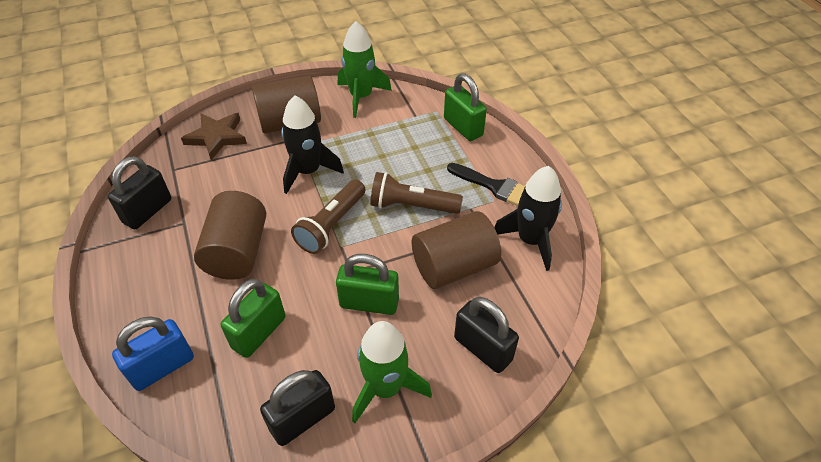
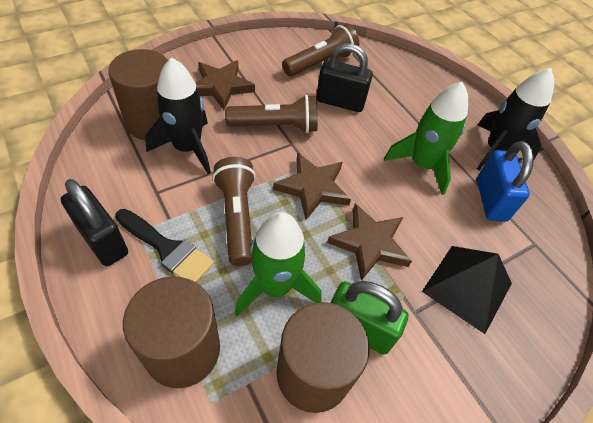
black padlock: [108,156,171,229] [260,370,335,446] [454,297,519,373] = 3 -> [61,179,128,266] [316,43,373,112] = 2
black pyramid: none = 0 -> [422,246,512,334] = 1
brown flashlight: [291,179,365,254] [370,172,463,214] = 2 -> [212,157,256,266] [225,95,318,133] [282,24,359,76] = 3
brown star: [181,113,247,160] = 1 -> [195,61,255,110] [273,153,351,220] [327,204,412,281] = 3
green padlock: [221,279,286,358] [336,254,399,315] [444,73,487,141] = 3 -> [331,281,409,355] = 1

